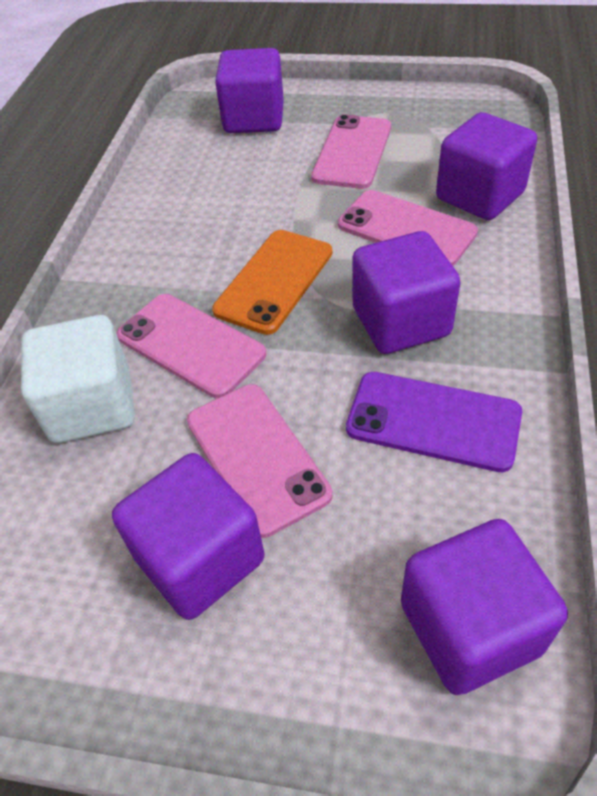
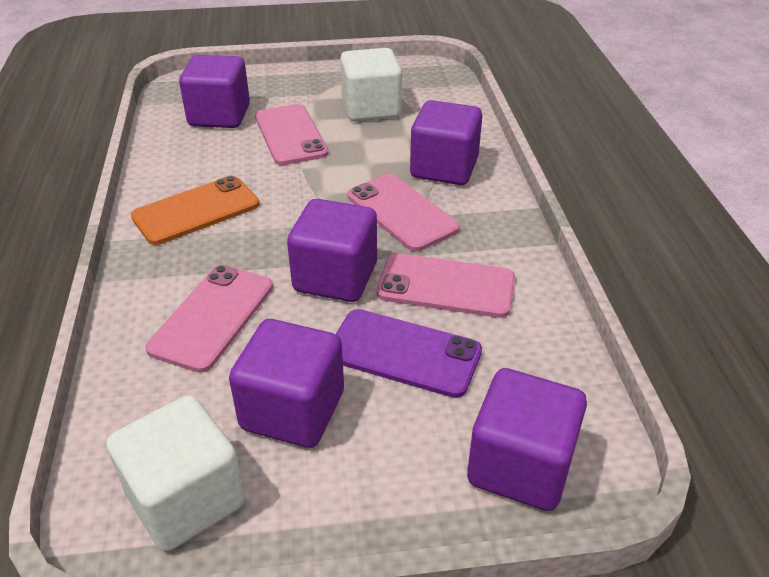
white cube: [21,315,135,443] = 1 -> [107,395,246,551] [340,48,402,122] = 2

